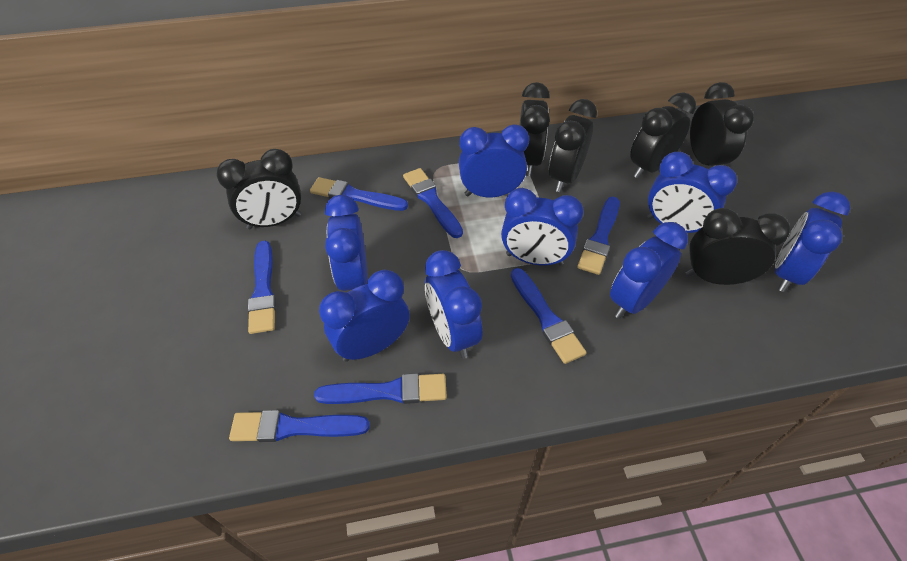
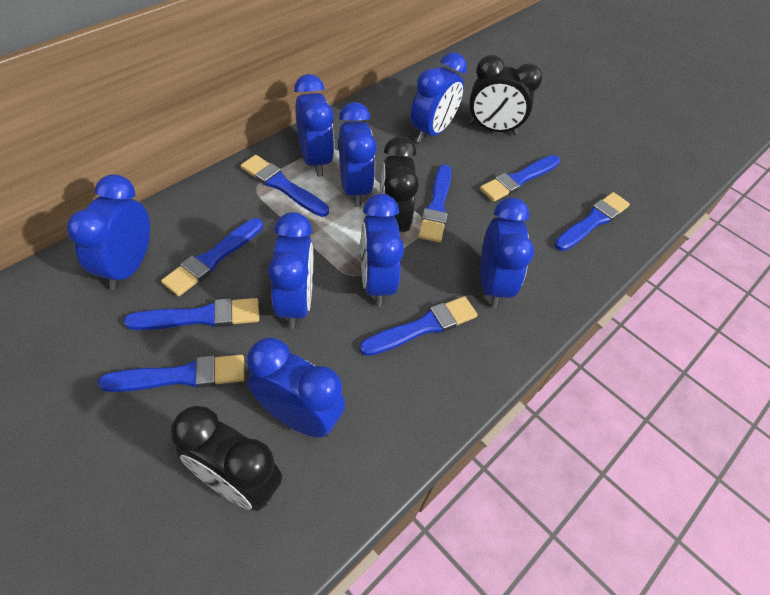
black clock: [217,149,302,229] [520,82,550,176] [549,99,597,192] [630,92,696,178] [685,208,790,285] [690,82,754,167] = 6 -> [171,406,282,511] [380,136,419,232] [469,55,542,135] = 3
blue brush: [229,410,370,442] [248,241,276,334] [310,177,408,211] [314,373,447,404] [403,168,463,238] [511,268,587,364] [577,197,620,275] = 7 -> [98,355,245,392] [124,298,259,330] [161,218,263,296] [241,155,329,217] [360,296,477,356] [418,164,452,243] [480,155,560,202] [554,192,630,251] = 8

